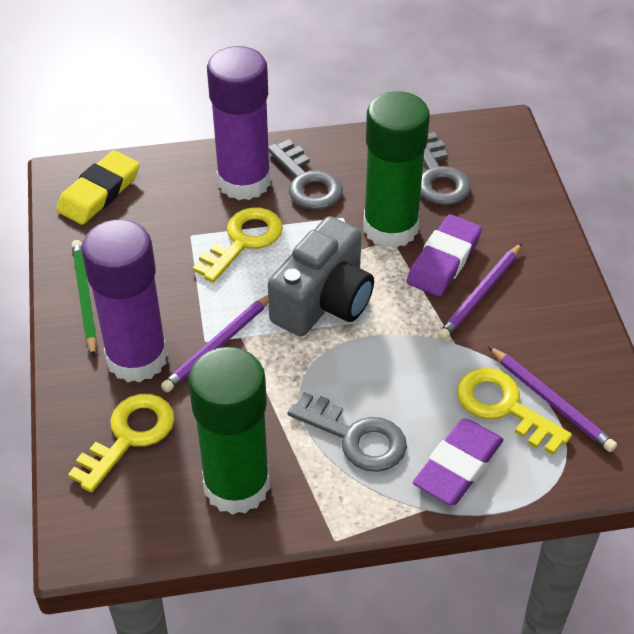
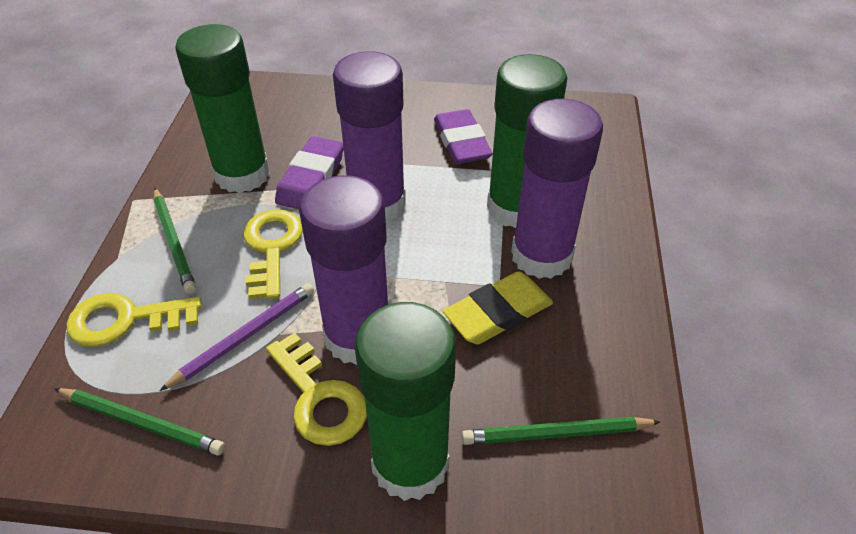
green glue stick: [188,347,270,515] [363,91,430,248] = 2 -> [175,24,270,193] [355,302,456,501] [487,54,567,228] = 3
green pencil: [72,240,97,358] = 1 -> [54,388,225,456] [153,188,196,294] [462,417,661,445] = 3
grey camera: [268,216,374,336] = 1 -> none = 0
grey key: [268,139,343,210] [288,392,407,472] [421,132,471,205] = 3 -> none = 0
purple glue stick: [81,219,168,382] [207,46,271,200] = 2 -> [299,175,388,365] [333,51,406,223] [511,99,603,279] = 3
purple pencil: [161,295,269,392] [438,243,522,341] [488,346,617,452] = 3 -> [159,283,314,391] = 1

